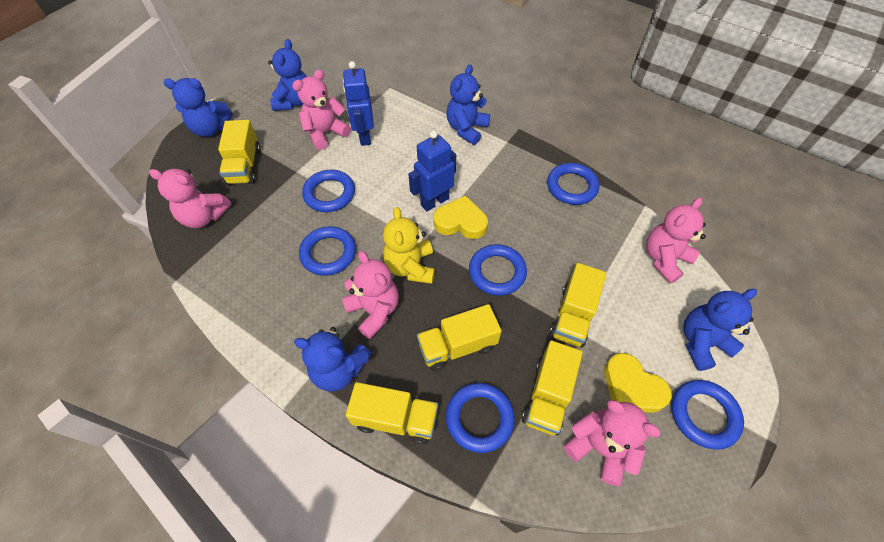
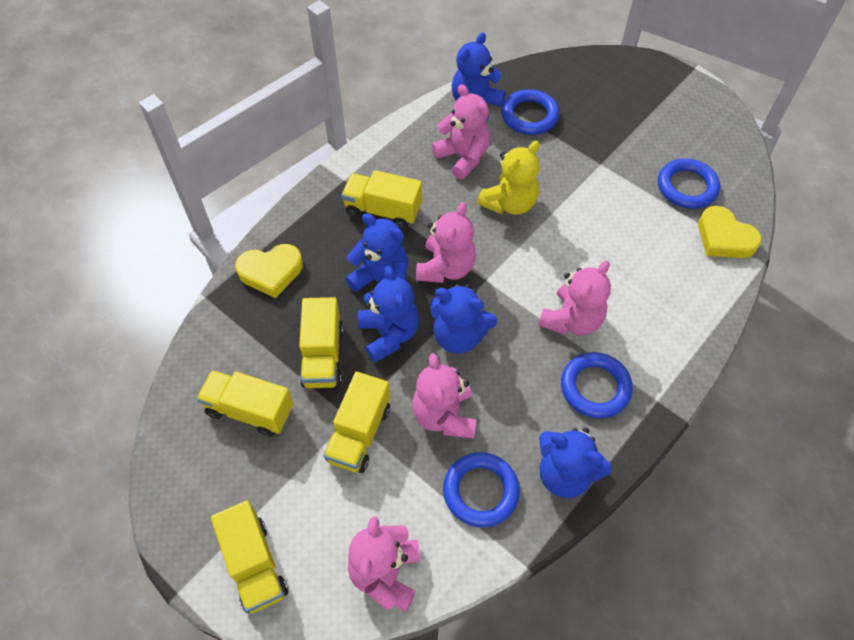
blue ring: [299,226,356,276] [302,170,355,212] [446,383,515,453] [469,244,527,296] [547,163,599,205] [671,380,744,450] = 6 -> [443,452,520,527] [502,89,559,135] [561,352,633,418] [658,158,720,209] = 4
blue robot: [343,61,374,146] [408,130,456,211] = 2 -> none = 0

